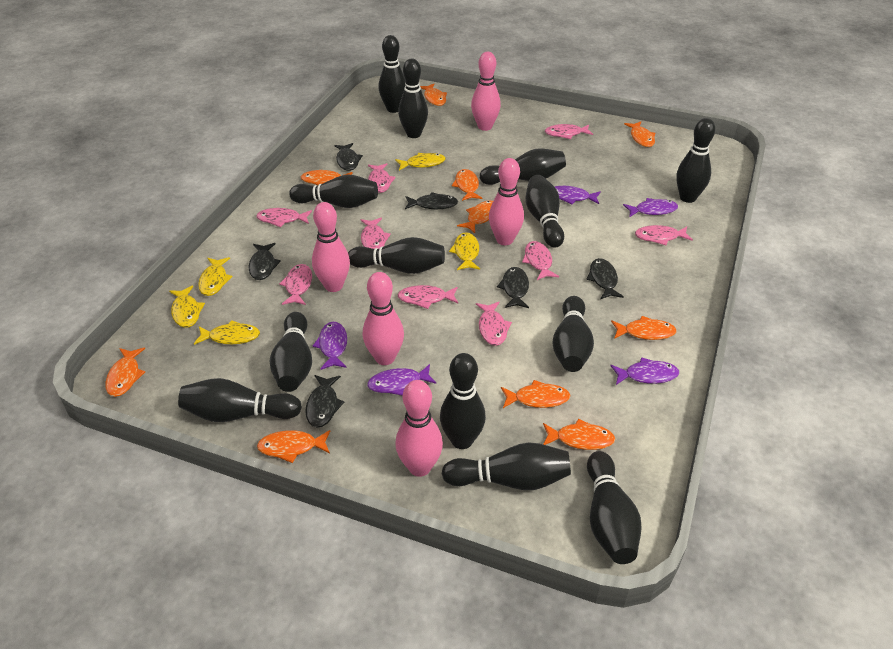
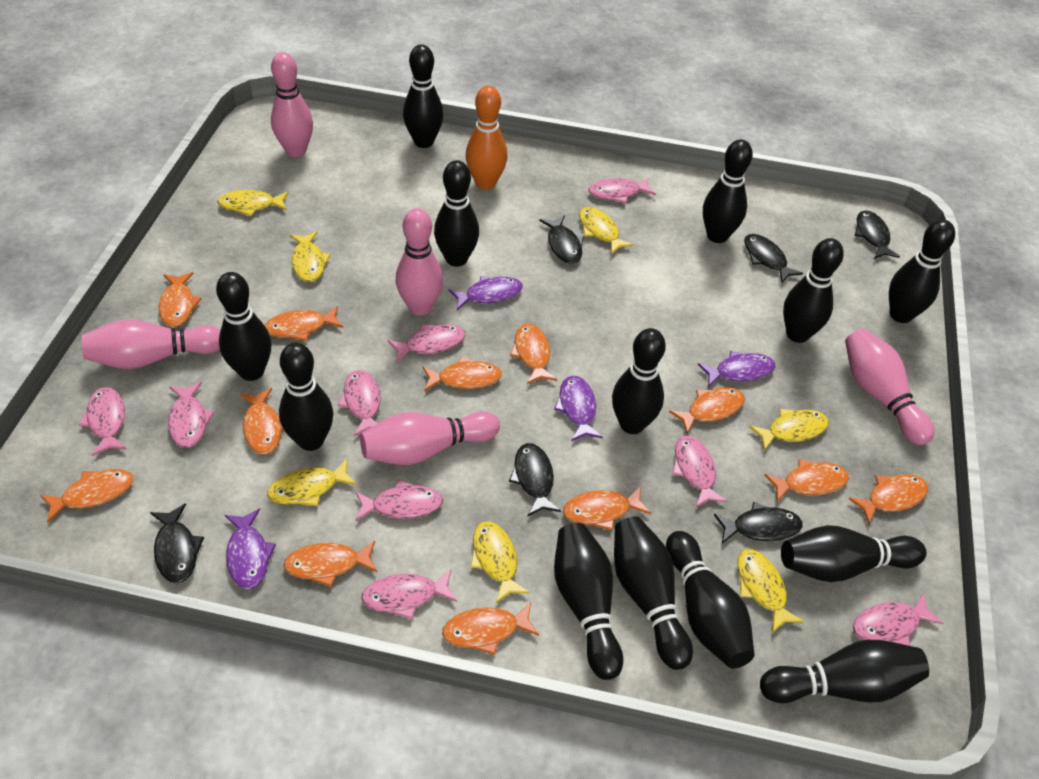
orange bowling pin: none = 0 -> [466,85,507,190] = 1
orange fish: [105,348,145,397] [257,430,330,463] [301,170,353,185] [420,84,447,106] [452,169,482,201] [457,200,493,233] [501,380,570,408] [543,419,615,450] [611,316,677,340] [624,122,655,147] = 10 -> [40,469,134,522] [159,272,202,327] [240,388,283,454] [264,306,343,341] [284,541,377,587] [422,357,502,391] [442,602,539,655] [510,324,557,384] [563,486,651,530] [669,387,745,433] [764,459,849,502] [848,474,928,524] = 12
purple fish: [313,322,347,370] [367,364,436,396] [554,186,601,204] [610,357,679,385] [623,198,678,217] = 5 -> [225,509,276,589] [448,276,523,310] [554,376,603,441] [698,351,776,387] = 4
yellow fish: [169,286,205,328] [194,320,260,345] [198,257,233,296] [395,153,446,171] [449,232,480,270] = 5 -> [217,190,289,216] [267,459,357,506] [290,231,331,282] [470,521,530,603] [579,207,634,255] [737,549,804,633] [749,409,829,451] = 7

